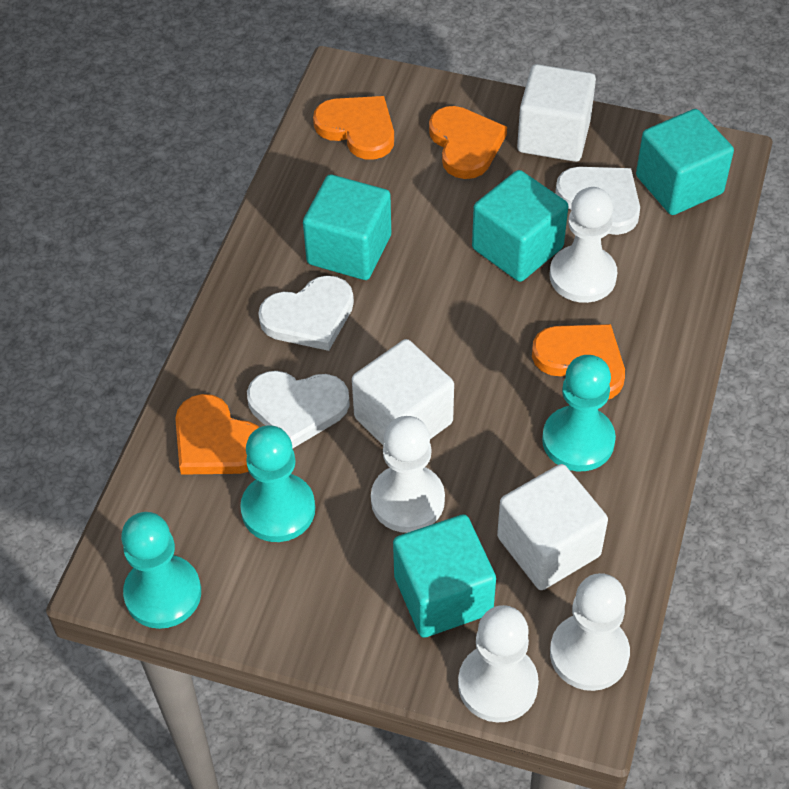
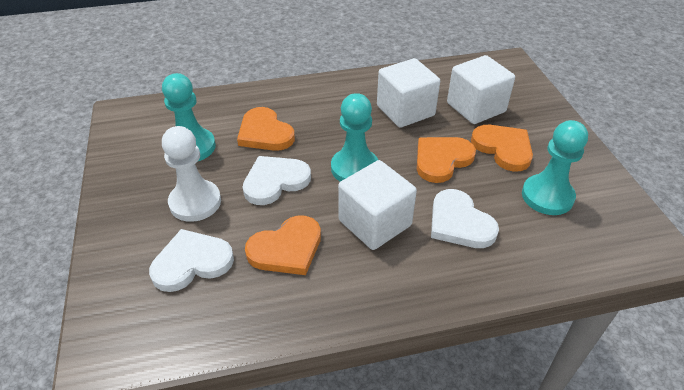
turquoise cube: [303,175,391,280] [393,515,496,638] [472,170,568,282] [636,109,734,215] = 4 -> none = 0
white pawn: [371,416,445,533] [458,605,539,722] [550,187,617,303] [550,573,630,691] = 4 -> [162,126,221,222] = 1

